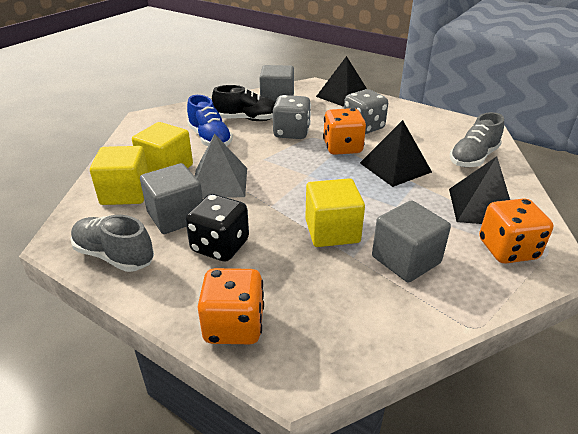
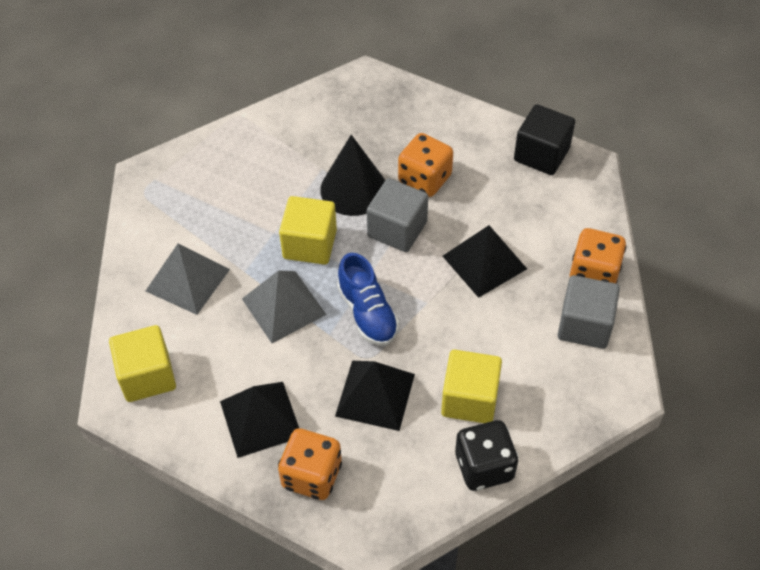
black cone: none = 0 -> [320,135,385,216] = 1
black cube: none = 0 -> [514,104,575,175] = 1
black shoe: [212,85,275,121] = 1 -> none = 0
grey cube: [140,163,203,234] [259,65,294,102] [372,200,451,282] = 3 -> [367,178,428,252] [558,275,620,349] = 2
grey dice: [273,95,311,139] [344,89,388,134] = 2 -> none = 0
grey pyramid: [195,134,247,198] = 1 -> [146,243,230,315] [242,270,326,343] = 2
grey shoe: [71,215,154,272] [450,112,504,167] = 2 -> none = 0

